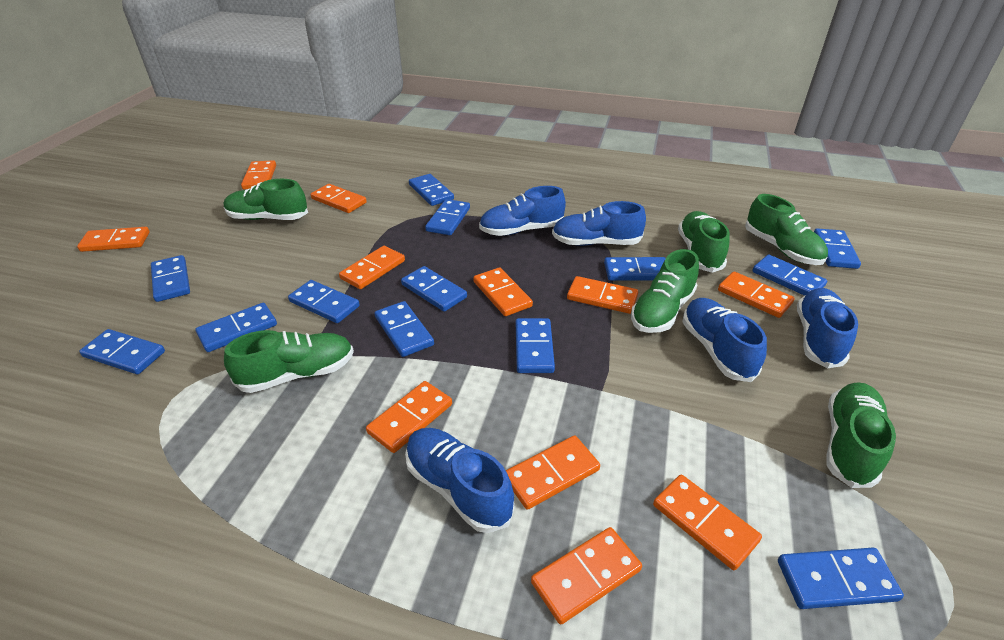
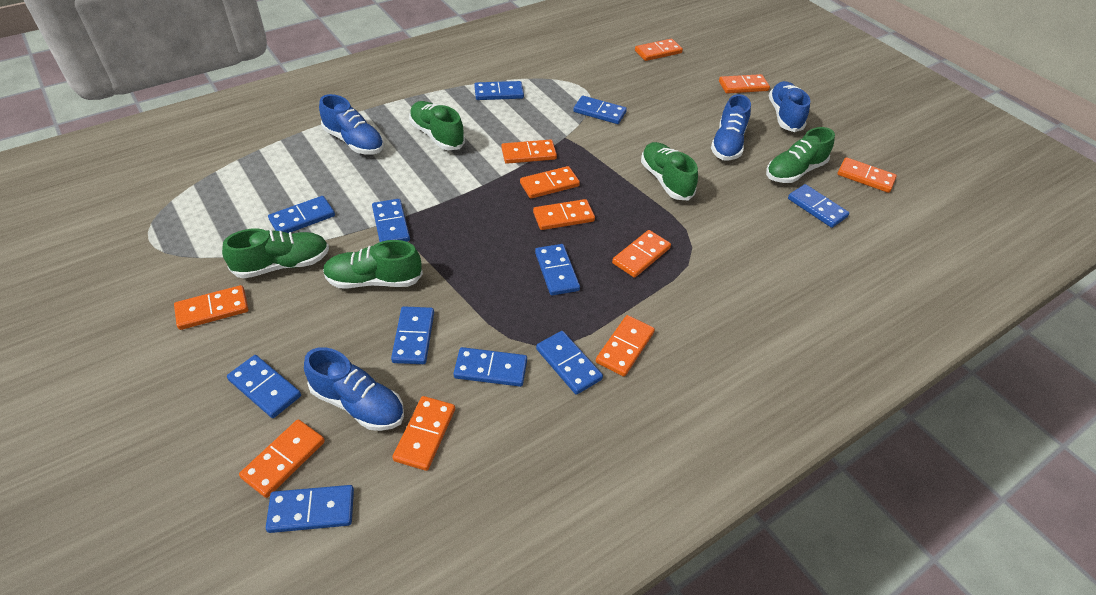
blue domino: [79,329,165,374] [151,255,190,302] [196,303,277,352] [288,280,360,323] [375,301,434,357] [401,266,467,312] [409,174,454,206] [425,199,470,235] [516,318,555,373] [604,257,666,281] [753,254,827,296] [778,548,904,609] [814,228,861,269] = 13 -> [227,355,301,418] [266,485,354,533] [268,196,335,233] [372,199,410,242] [391,306,434,364] [453,347,527,387] [474,81,524,100] [535,244,580,296] [536,331,603,395] [573,96,627,124] [788,184,849,228] = 11
blue shoe: [405,428,515,533] [479,186,566,236] [552,201,646,246] [683,298,767,382] [797,288,858,368] = 5 -> [304,347,404,431] [319,94,384,154] [711,94,751,160] [768,81,810,132] = 4
green shoe: [224,179,308,220] [224,330,354,393] [631,249,699,333] [678,211,730,273] [745,194,828,265] [827,382,896,488] = 6 -> [222,228,329,279] [323,240,423,289] [409,101,465,150] [641,142,698,201] [766,127,835,183] = 5

